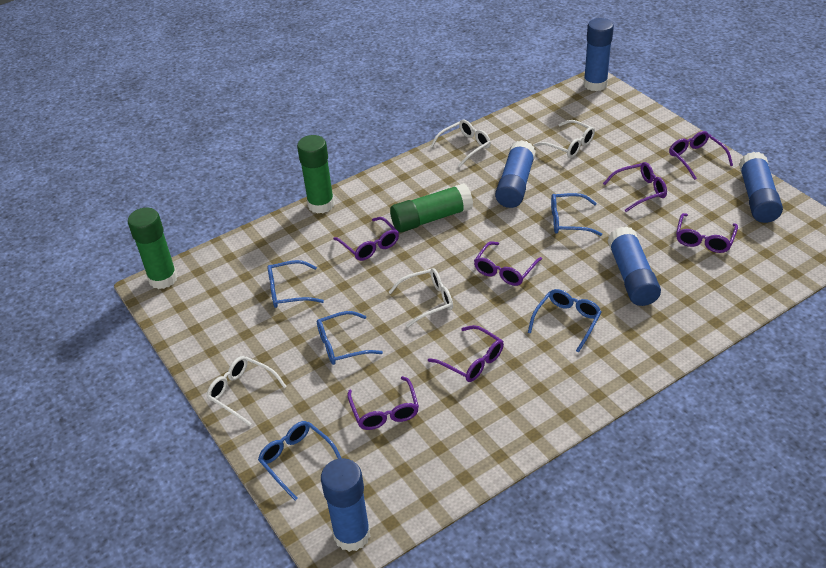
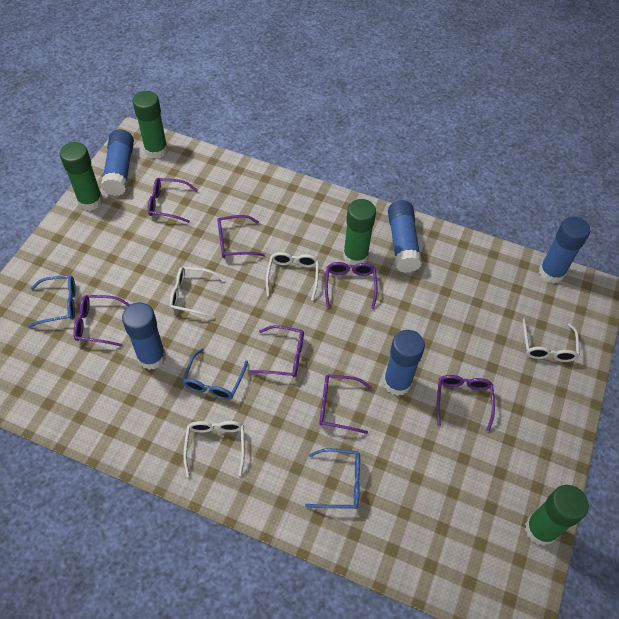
blue glasses: [258,421,341,501] [267,260,324,308] [317,311,383,365] [528,289,602,353] [551,193,602,236] = 5 -> [28,275,76,328] [182,348,248,400] [305,448,360,509] = 3
green glue stick: [128,208,178,289] [297,135,334,214] [390,183,473,233] = 3 -> [60,142,103,211] [133,91,168,159] [343,199,376,265] [525,485,589,546] = 4

